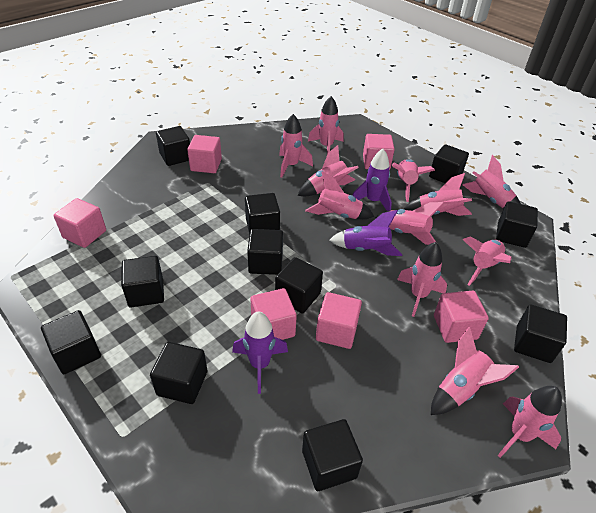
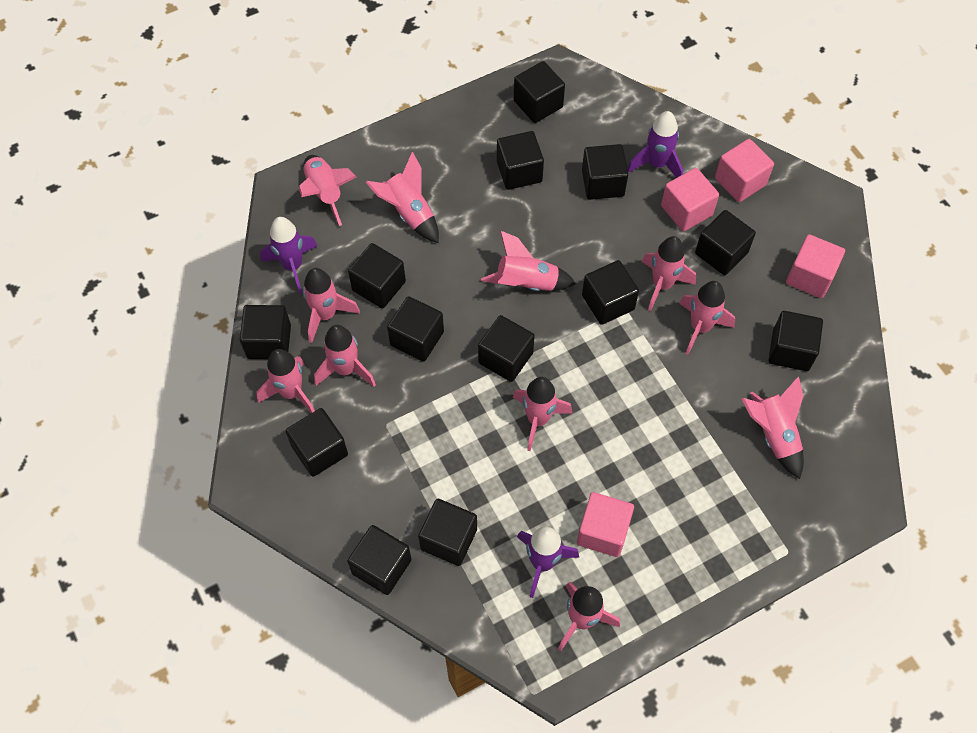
black cube: [41,310,101,374] [121,256,164,308] [150,342,207,404] [156,126,190,166] [245,193,280,235] [247,229,283,275] [275,257,323,314] [302,419,363,491] [429,144,469,184] [496,201,538,248] [514,304,567,363] = 11 -> [240,305,291,359] [286,408,348,477] [347,525,412,595] [348,243,406,309] [387,296,444,362] [418,499,477,566] [478,315,535,382] [497,131,544,190] [514,61,565,123] [582,144,628,200] [582,260,639,325] [695,210,756,275] [769,311,823,371] = 13
pink cube: [54,198,106,248] [187,135,222,173] [250,288,297,340] [316,292,362,349] [363,134,395,170] [434,291,489,343] = 6 -> [577,492,634,557] [661,168,719,231] [715,139,774,202] [786,234,845,298] = 4
pink rocket: [279,114,313,178] [297,145,359,196] [305,171,374,219] [308,96,344,154] [375,202,444,245] [392,159,435,202] [397,242,447,317] [404,173,472,216] [431,327,519,415] [462,155,521,209] [463,237,512,286] [497,386,562,458] = 12 -> [256,349,315,413] [299,155,357,226] [303,268,360,343] [314,325,376,387] [366,152,439,243] [481,231,576,291] [513,377,573,451] [558,582,620,651] [642,236,696,312] [679,281,735,355] [742,376,804,479] = 11

